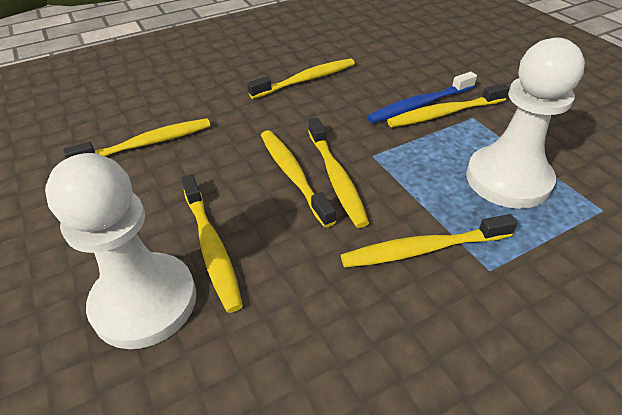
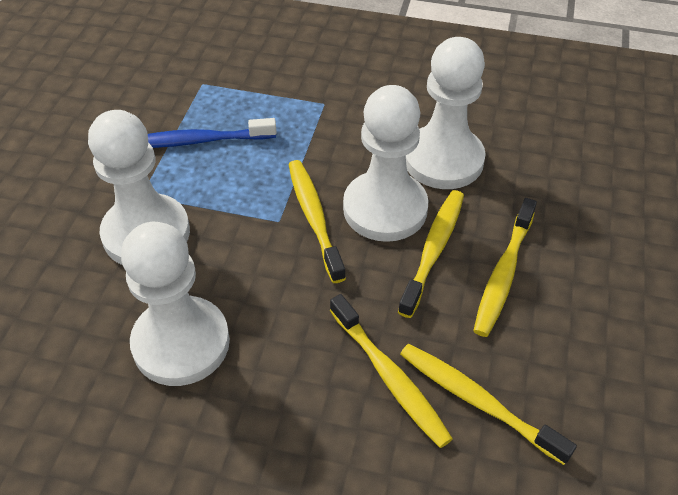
white pawn: [45,153,196,349] [466,38,585,209] = 2 -> [88,110,190,265] [121,222,230,386] [343,85,429,242] [406,37,486,189] = 4
yellow toothbrush: [63,118,211,159] [181,174,243,313] [247,58,355,99] [261,130,336,228] [308,117,369,228] [341,214,518,268] [387,83,509,127] = 7 -> [288,160,346,283] [330,294,453,448] [398,190,464,318] [400,344,577,465] [473,198,537,337] = 5

